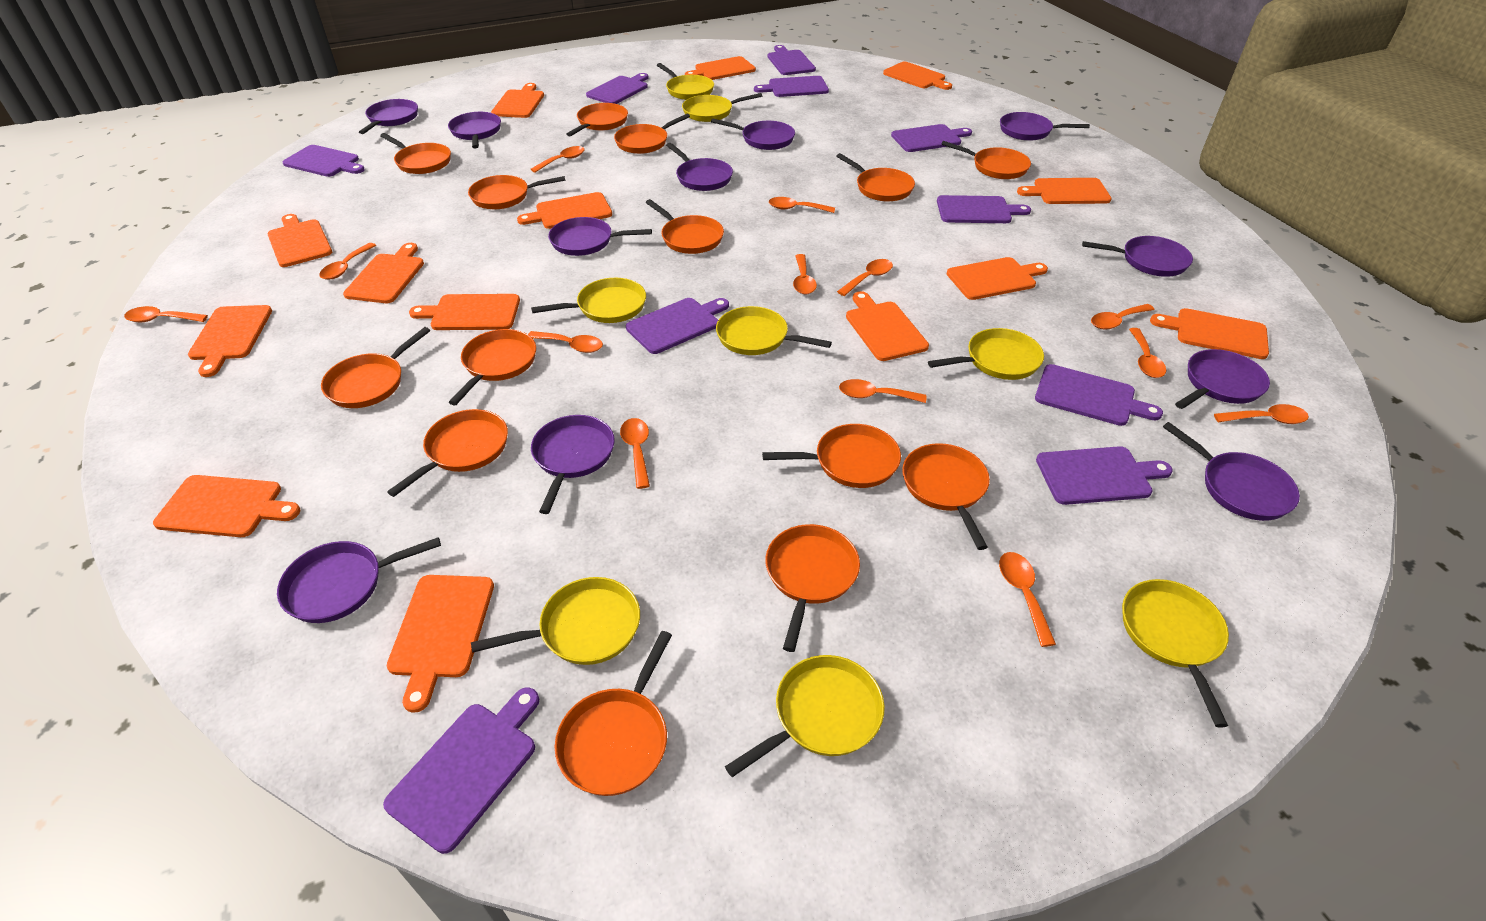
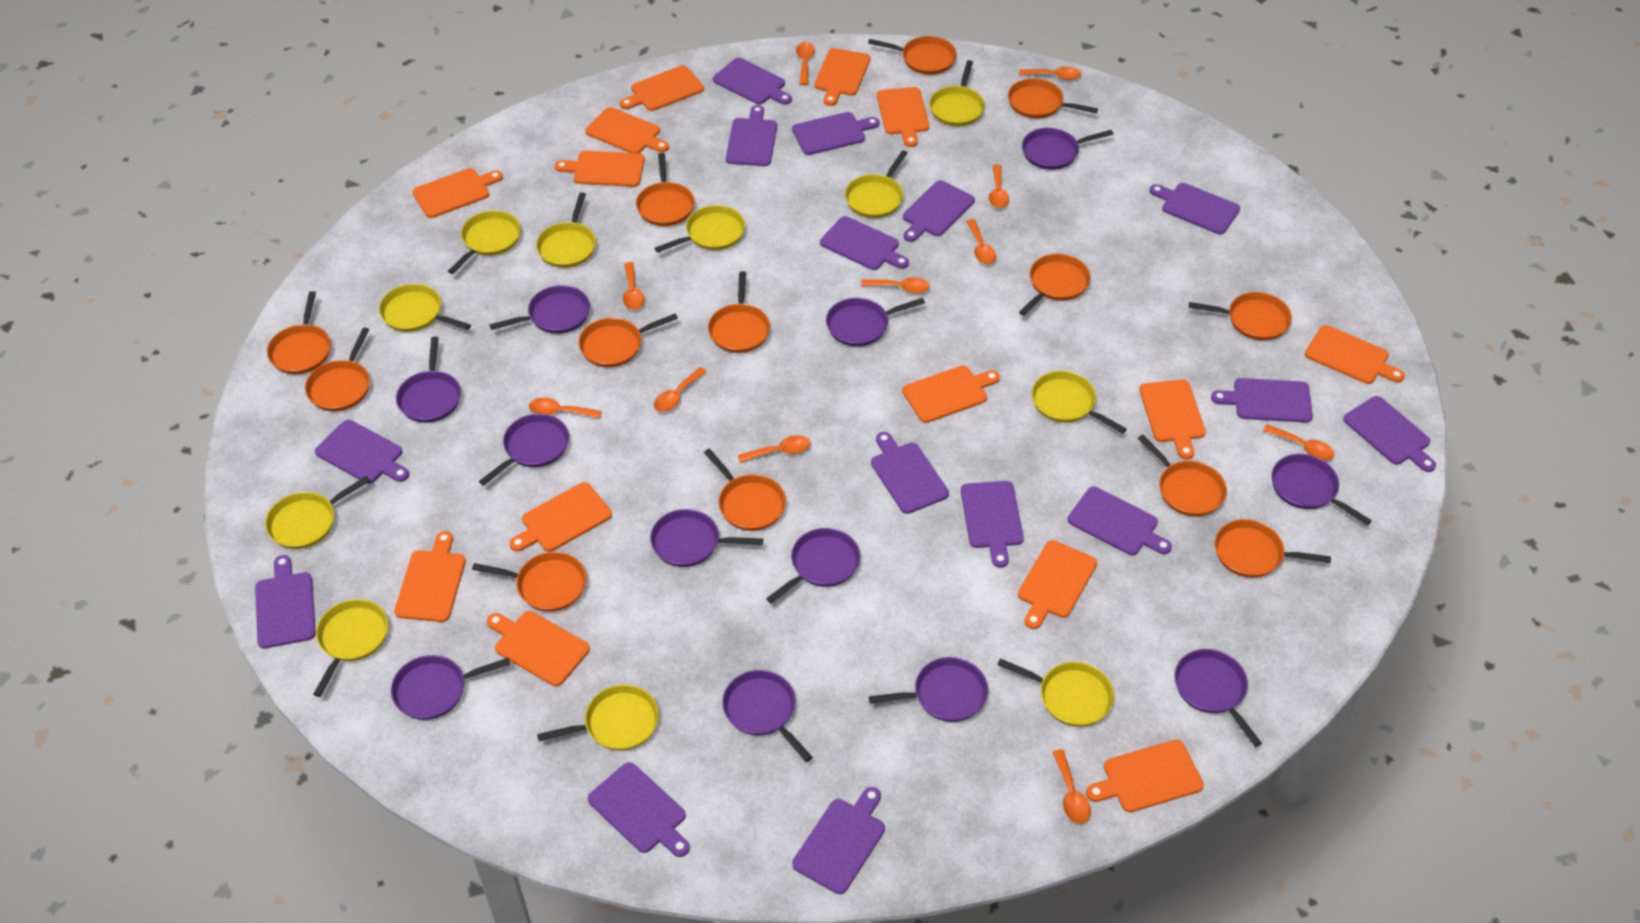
orange pan: [321,327,430,408] [380,133,451,174] [387,409,508,497] [449,329,536,406] [468,175,565,209] [555,631,672,796] [566,103,628,136] [614,114,690,154] [646,199,724,254] [762,424,901,488] [765,524,860,652] [836,153,915,201] [902,443,990,550] [941,141,1031,179] = 14 -> [267,291,331,374] [305,327,370,411] [472,552,586,612] [578,313,678,367] [636,153,695,226] [704,449,786,531] [708,271,770,353] [868,36,957,75] [1008,78,1098,119] [1019,254,1091,316] [1138,435,1227,517] [1189,292,1292,341] [1215,519,1331,578] = 13
orange spoon: [124,306,208,322] [319,243,376,280] [528,331,603,353] [531,146,585,173] [620,418,650,489] [769,197,835,213] [793,254,817,295] [837,259,893,296] [839,379,926,403] [999,552,1056,647] [1091,304,1155,330] [1129,328,1166,378] [1214,404,1309,424] = 13 -> [529,398,602,419] [623,262,644,310] [654,367,707,412] [738,435,811,463] [796,42,815,85] [861,277,930,294] [966,219,996,264] [989,165,1009,208] [1019,67,1081,80] [1053,749,1091,824] [1263,424,1335,460] = 11
purple cutting board: [283,145,365,177] [383,687,539,854] [586,73,649,104] [626,298,729,354] [754,76,829,97] [767,45,816,75] [891,124,972,152] [937,195,1031,223] [1035,364,1163,426] [1036,446,1173,505] = 10 -> [255,555,316,648] [315,420,409,484] [588,762,690,857] [713,58,792,105] [726,105,777,166] [792,112,880,155] [792,787,885,894] [820,216,909,270] [871,432,949,514] [903,180,975,242] [961,481,1024,568] [1068,487,1172,555] [1149,183,1240,234] [1211,378,1313,423] [1343,396,1436,472] = 15
purple pan: [277,537,441,623] [359,99,418,134] [448,112,501,148] [531,415,615,514] [548,217,652,256] [666,143,733,191] [711,118,795,150] [1000,112,1090,141] [1082,236,1193,277] [1163,422,1300,521] [1175,349,1270,409] = 11 -> [391,655,511,720] [396,336,461,423] [479,414,569,486] [490,285,590,334] [650,509,763,567] [722,670,813,762] [766,528,860,604] [826,298,925,347] [869,657,988,722] [1022,128,1113,170] [1174,649,1262,747] [1271,454,1372,526] = 12
yellow pan: [471,577,640,665] [531,278,646,323] [657,63,714,100] [682,93,762,122] [716,306,832,355] [725,655,885,777] [928,328,1044,380] [1122,579,1229,727] = 8 -> [265,476,370,549] [313,599,388,697] [379,284,471,332] [448,210,521,274] [536,192,596,268] [537,684,659,751] [655,205,745,253] [845,150,908,218] [929,60,985,126] [997,658,1114,727] [1032,371,1127,434] = 11

